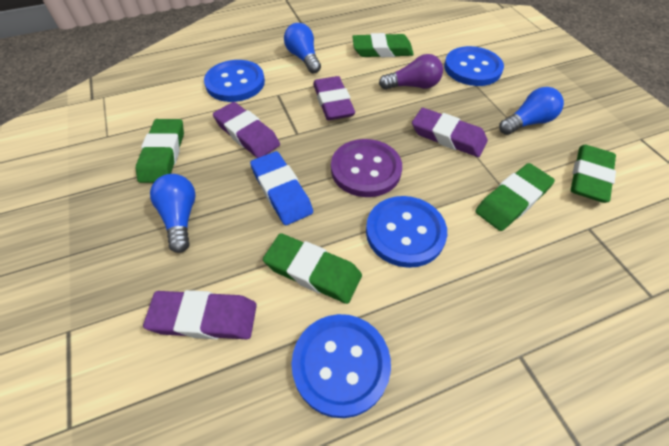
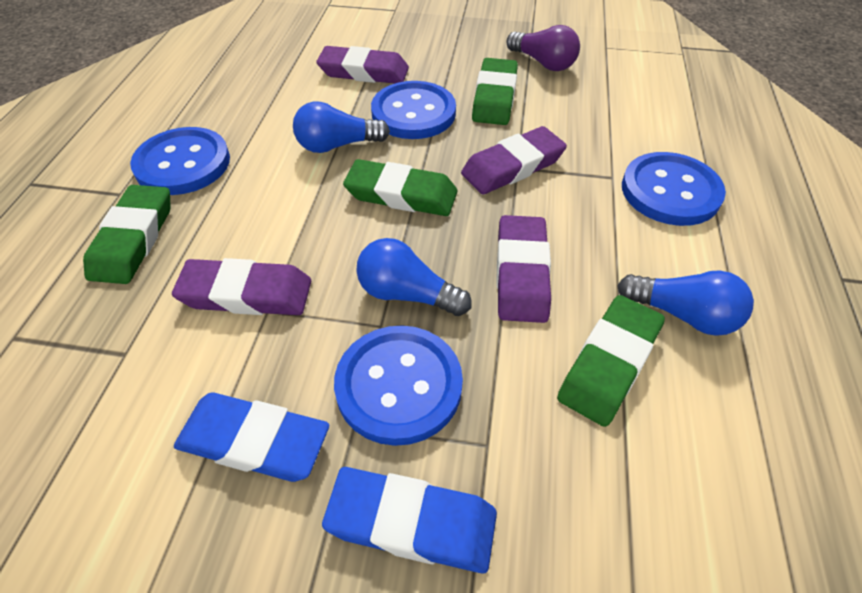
blue eraser: [250,151,313,225] = 1 -> [174,393,329,482] [322,467,497,573] = 2
green eraser: [136,119,184,183] [263,233,362,304] [352,33,414,57] [475,163,555,231] [571,145,616,203] = 5 -> [83,185,171,284] [343,159,458,216] [472,58,518,125] [557,295,665,427] = 4
purple button: [331,139,402,197] = 1 -> none = 0

